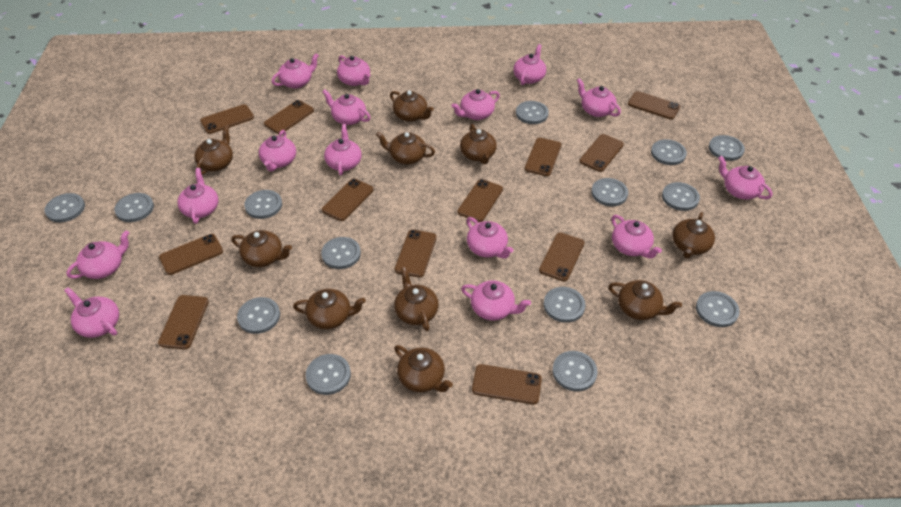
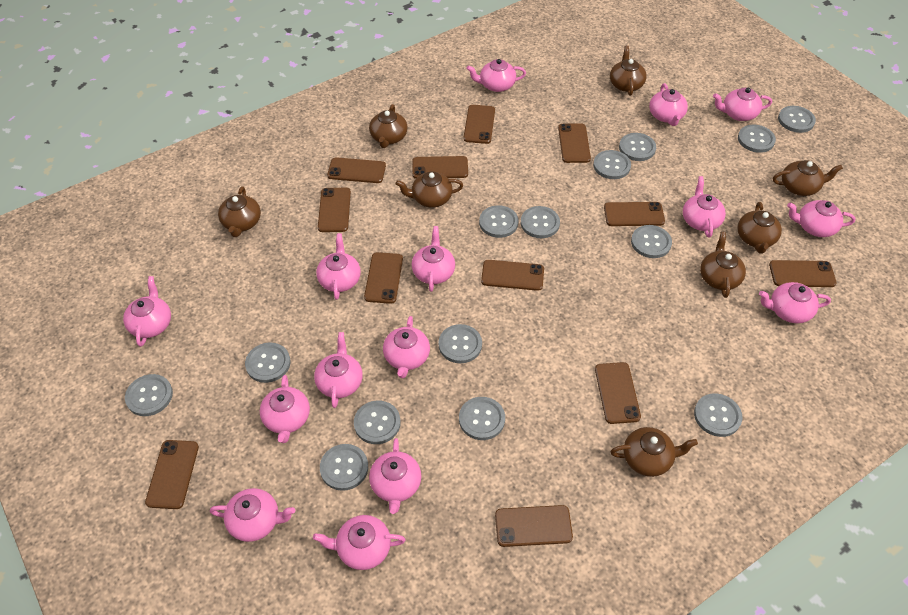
brown teapot: [194,125,233,175] [231,230,292,267] [293,289,366,329] [376,132,435,164] [390,90,434,122] [394,267,439,331] [394,345,453,392] [460,124,497,164] [608,280,682,320] [672,212,715,259] = 10 -> [218,186,261,237] [369,104,408,148] [396,172,463,208] [610,45,646,96] [610,427,698,477] [700,232,746,298] [737,202,782,254] [773,160,843,196] = 8

